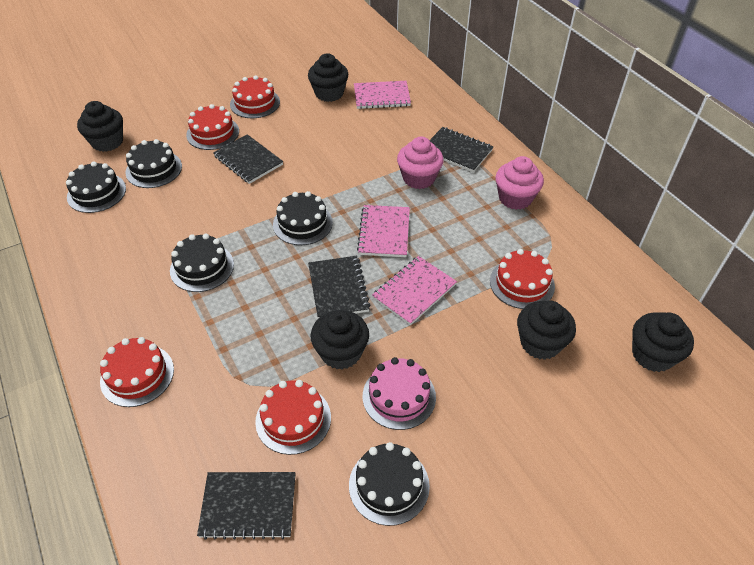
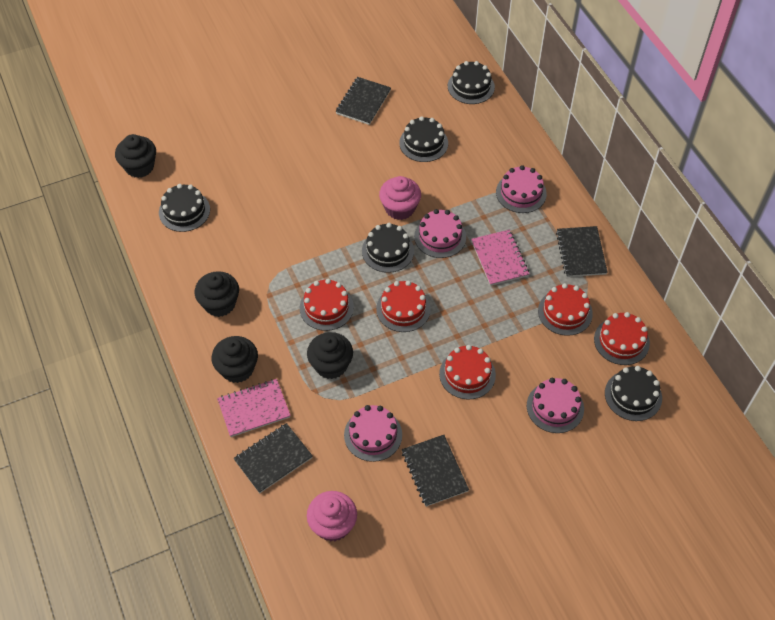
black cupcake: [77,101,123,152] [308,53,348,102] [311,310,369,370] [517,301,576,360] [632,312,694,372] = 5 -> [115,134,156,178] [195,271,239,317] [212,336,258,383] [307,332,353,379] = 4
pink cake: [363,357,436,430] = 1 -> [344,405,402,462] [414,209,466,258] [496,165,547,213] [527,378,584,433] = 4
pink notebook: [354,81,411,109] [357,205,410,257] [372,256,457,325] = 3 -> [217,379,291,437] [471,230,529,286] = 2

